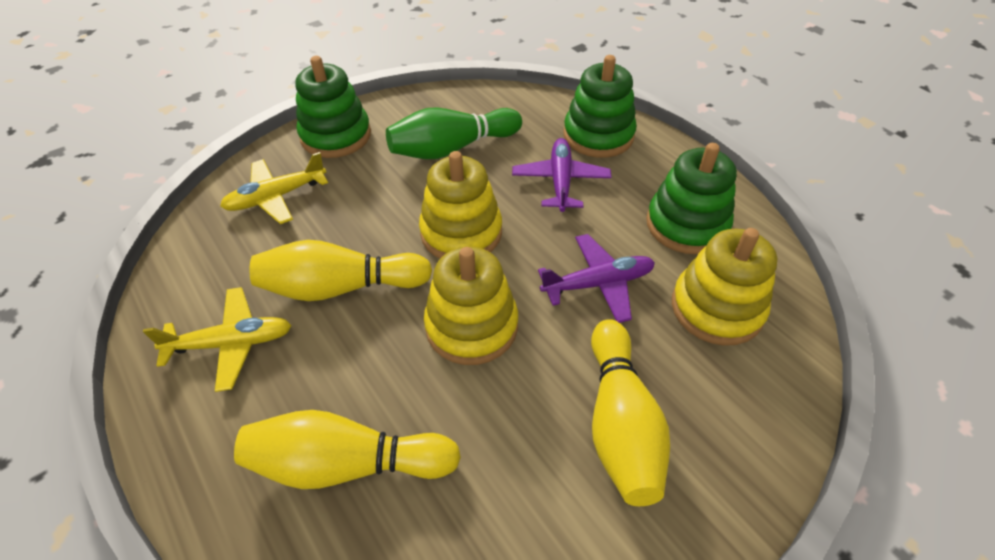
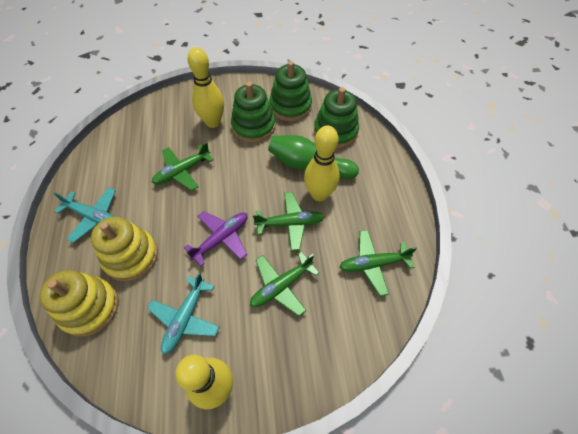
green plane: none = 0 -> [152,142,214,191] [250,252,319,316] [253,192,325,251] [340,230,417,296] = 4
purple plane: [512,138,611,212] [538,234,655,323] = 2 -> [184,211,248,266] = 1
turquoise plane: none = 0 -> [53,188,116,243] [147,272,220,355] = 2
yellow plane: [143,287,292,392] [220,152,328,224] = 2 -> none = 0
yellow stacking toy: [419,151,502,258] [424,247,518,365] [672,228,777,346] = 3 -> [40,270,119,337] [91,217,158,282] = 2

